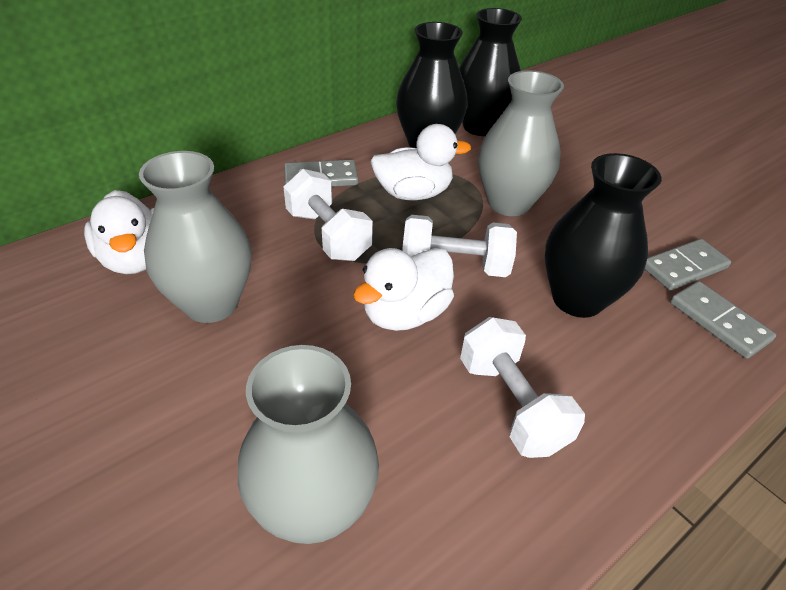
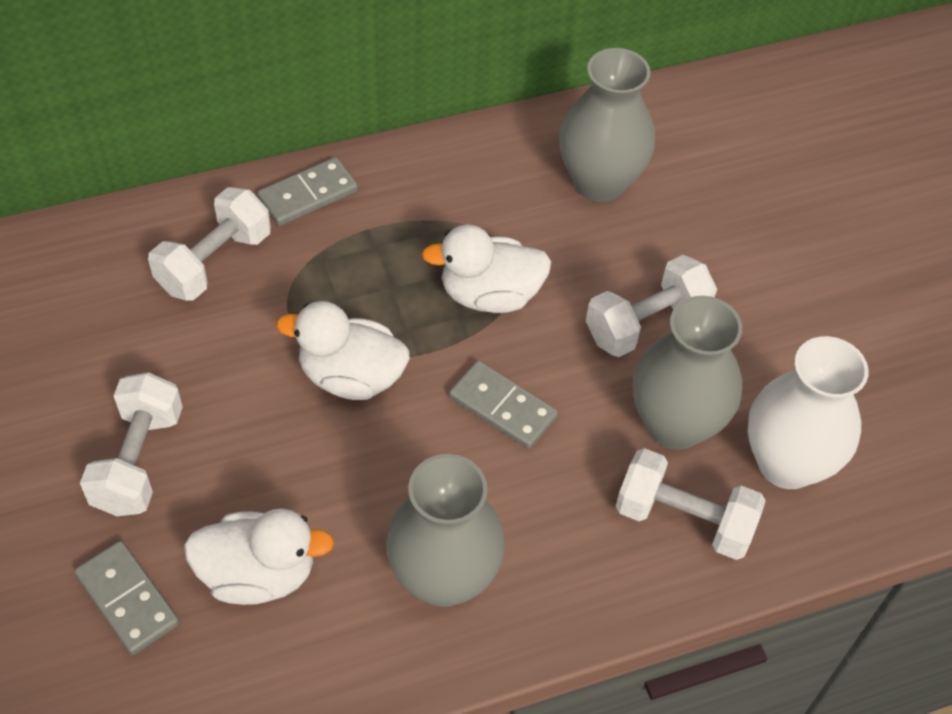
black vase: [396,22,468,149] [459,8,522,136] [545,153,662,318] = 3 -> none = 0
white dumbbell: [283,169,373,261] [402,215,517,277] [460,317,585,458] = 3 -> [80,372,183,516] [148,187,271,301] [586,255,717,357] [616,448,766,560] = 4
white vase: none = 0 -> [748,336,869,489] = 1

